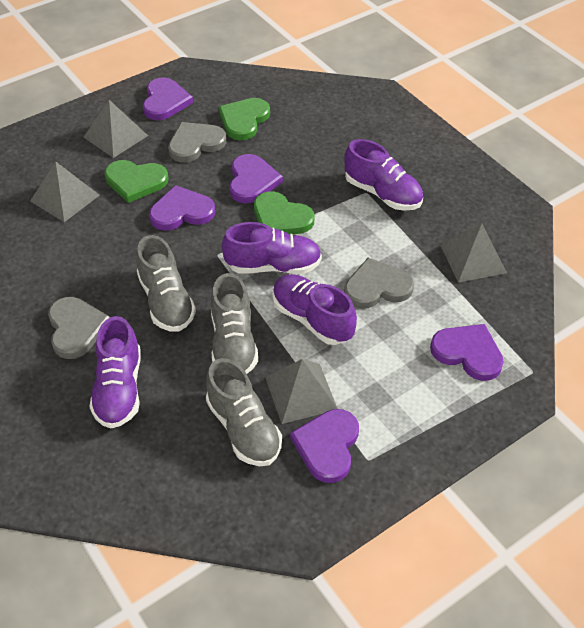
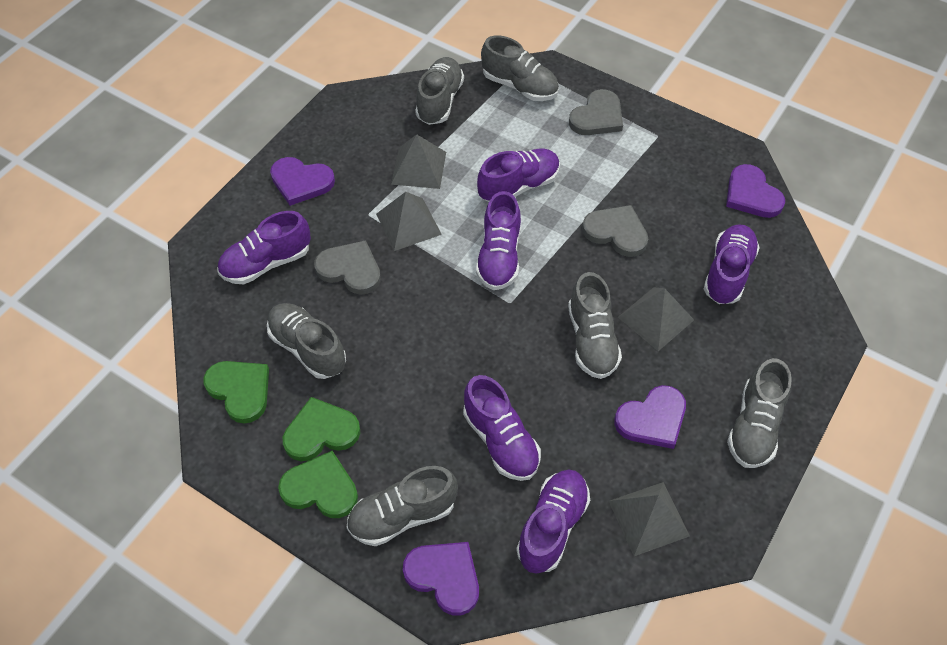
grey shoe: [136,235,196,332] [206,358,282,466] [211,273,258,374] = 3 -> [267,303,346,379] [347,466,458,546] [415,57,464,125] [481,35,559,101] [568,272,622,379] [727,358,792,468] = 6
purple heart: [143,77,193,120] [149,185,215,231] [229,154,283,203] [290,409,359,483] [430,324,504,381] = 5 -> [270,157,335,206] [403,542,479,616] [614,385,686,449] [726,164,785,218] = 4
purple shoe: [90,316,141,429] [222,222,322,274] [272,274,357,345] [344,139,423,211] = 4 -> [217,211,311,284] [463,375,541,481] [476,191,521,290] [477,149,560,202] [516,470,590,574] [704,224,760,304] = 6

